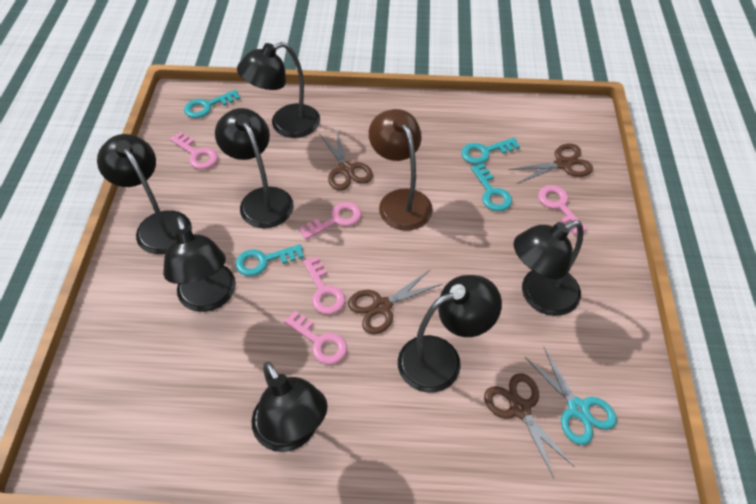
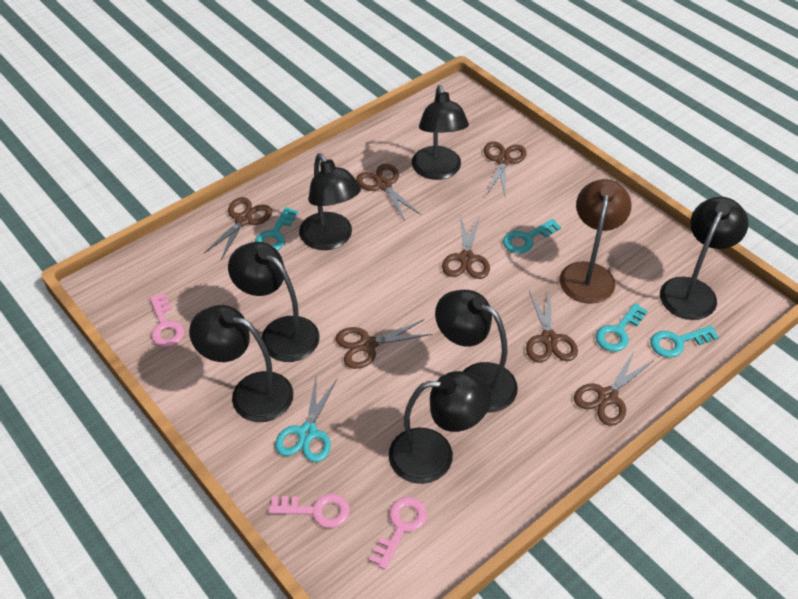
brown scissors: [320,128,373,191] [348,270,442,334] [484,373,574,478] [509,144,593,184] = 4 -> [204,197,272,260] [335,319,432,369] [356,164,421,221] [442,215,490,279] [484,141,527,196] [526,289,578,363] [574,350,654,426] = 7
pink key: [170,132,218,169] [284,311,347,365] [299,202,361,240] [303,256,345,314] [538,185,587,235] = 5 -> [150,293,184,347] [269,494,350,528] [369,497,427,570] = 3

